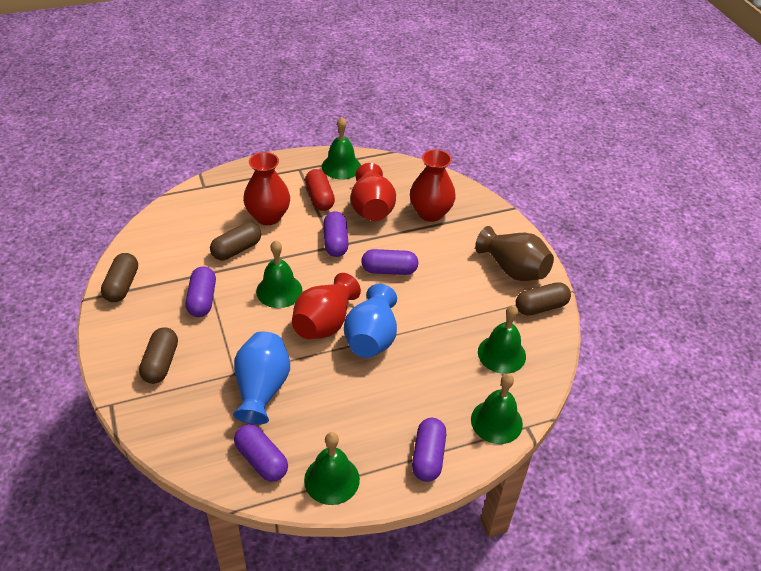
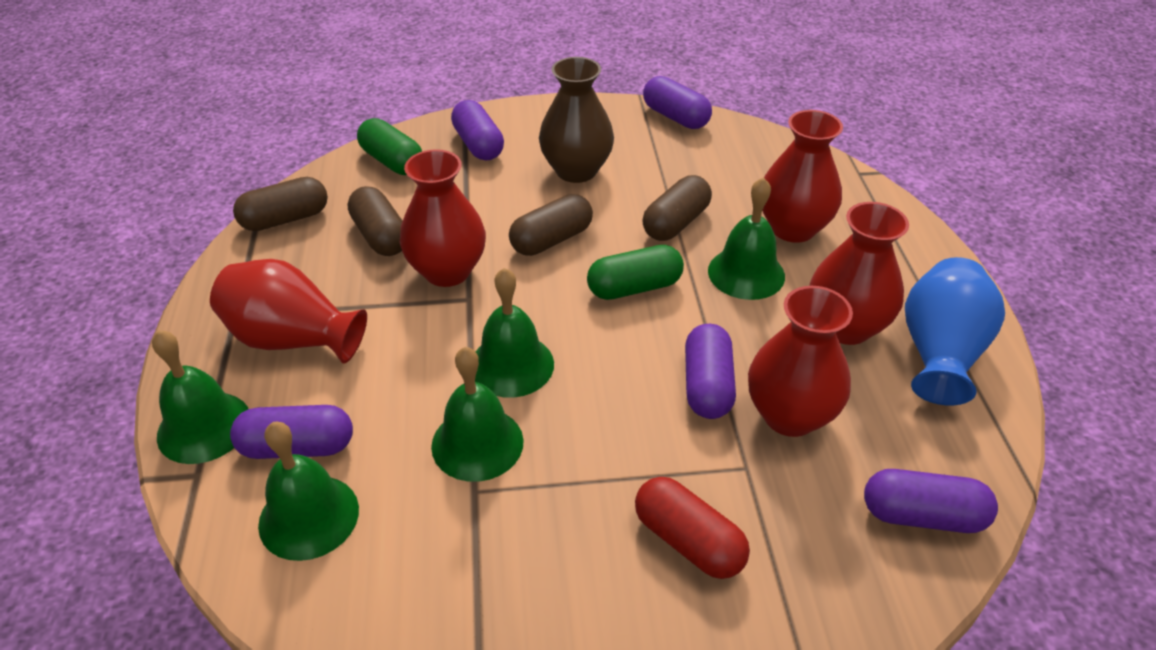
blue vase: [233,331,290,425] [344,284,397,358] = 2 -> [905,257,1005,405] = 1
green capsule: none = 0 -> [357,118,422,175] [587,245,684,300] = 2
red vase: [243,152,290,225] [292,273,361,339] [350,163,396,221] [410,149,456,222] = 4 -> [210,259,367,364] [400,149,486,287] [748,286,853,437] [762,110,843,243] [809,202,909,345] = 5

